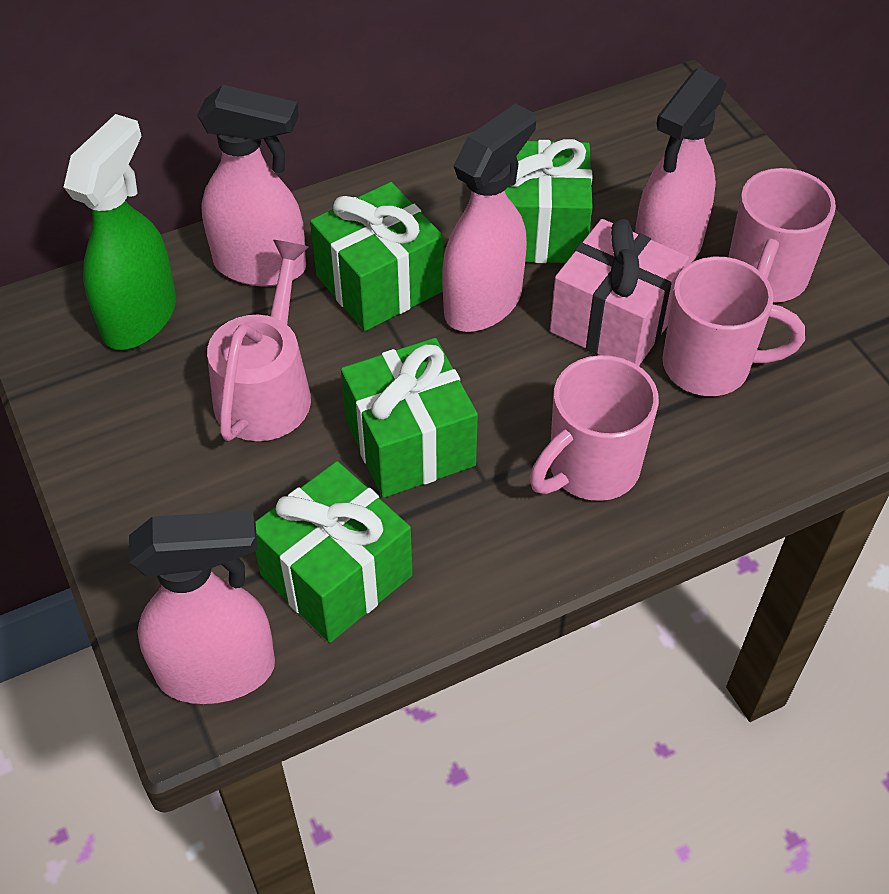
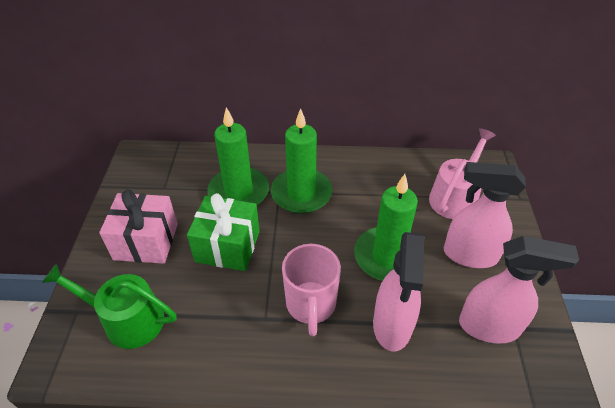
green candle: none = 0 -> [207,107,269,205] [271,108,332,214] [354,174,418,281] = 3
green gift: [255,461,413,643] [310,182,444,331] [341,338,478,498] [505,139,593,263] = 4 -> [187,193,260,271] = 1
green spray bottle: [64,114,176,350] = 1 -> none = 0
green watering can: none = 0 -> [42,264,176,349] = 1
pink mug: [530,355,659,501] [662,257,805,396] [728,168,836,303] = 3 -> [282,244,341,336] = 1
pink spray bottle: [129,511,275,704] [197,85,306,286] [442,103,536,332] [635,68,727,265] = 4 -> [373,232,424,351] [444,162,526,268] [459,236,579,344] = 3

